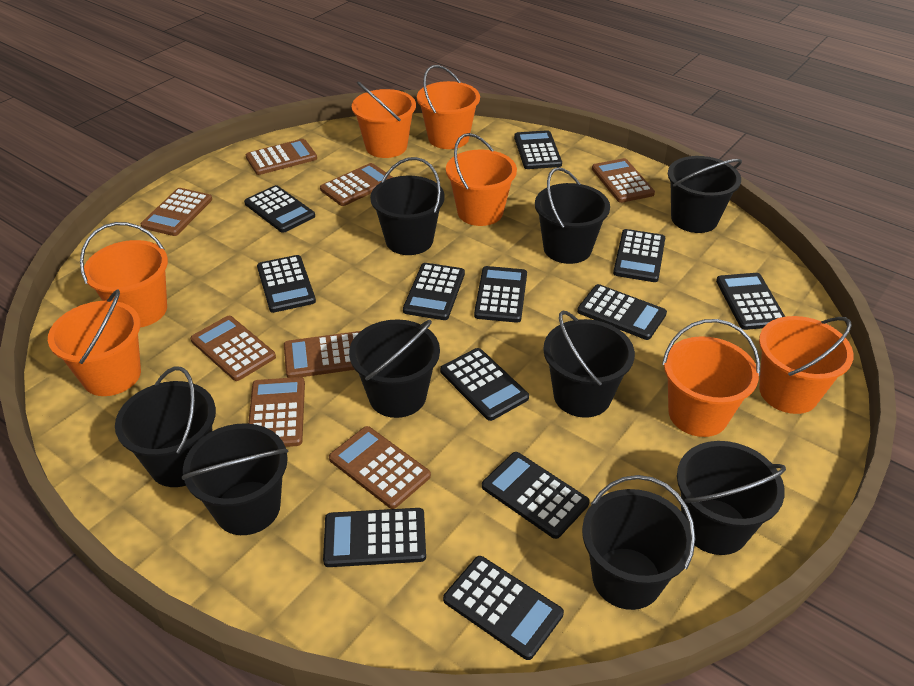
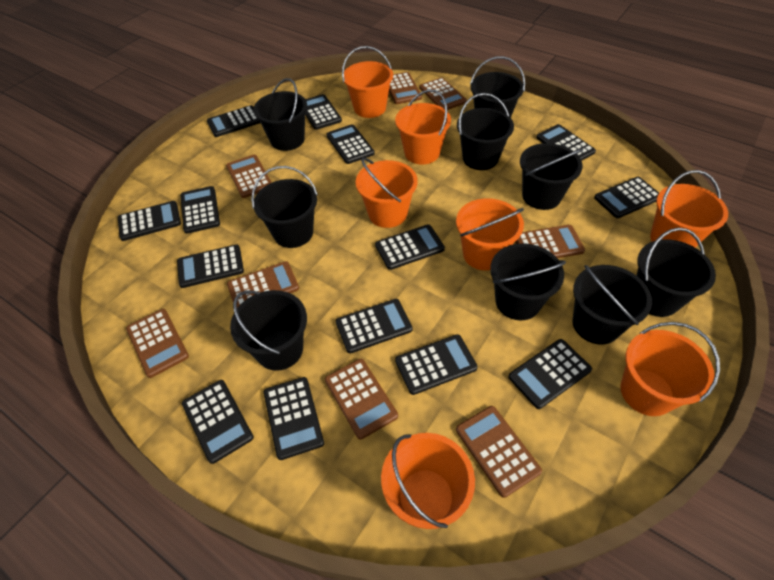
black calculator: [244,185,315,233] [257,255,316,313] [323,508,426,567] [403,263,465,320] [440,348,529,421] [443,556,564,660] [474,266,527,323] [482,452,590,539] [514,130,562,169] [577,284,667,340] [613,229,665,282] [716,273,785,330] = 12 -> [118,201,181,241] [177,244,244,288] [180,186,220,234] [182,380,254,464] [207,105,260,137] [264,377,324,460] [305,94,342,130] [327,124,375,164] [336,299,413,353] [375,225,445,270] [395,334,478,395] [508,339,592,409] [536,124,596,161] [594,177,659,218] = 14

